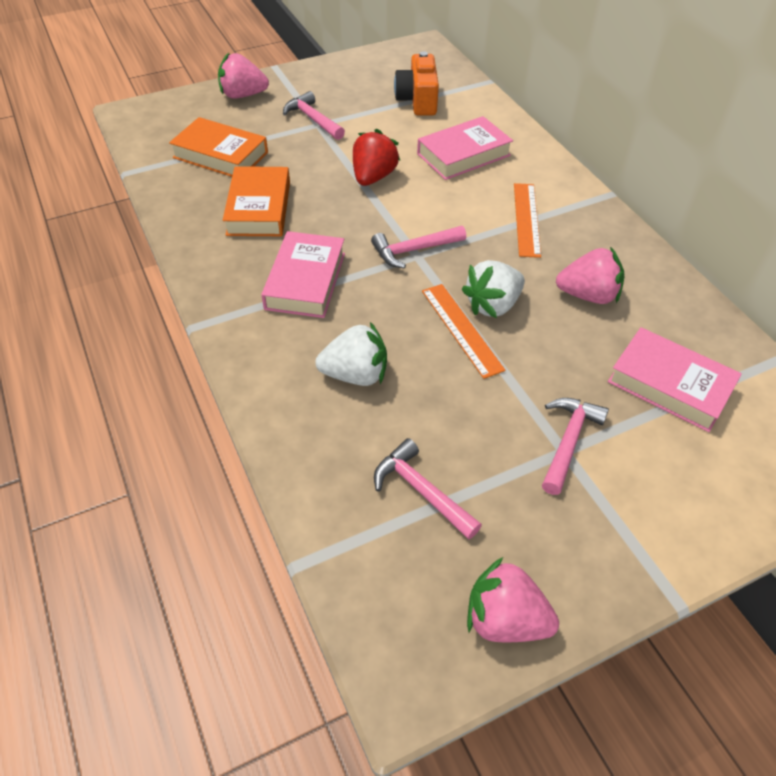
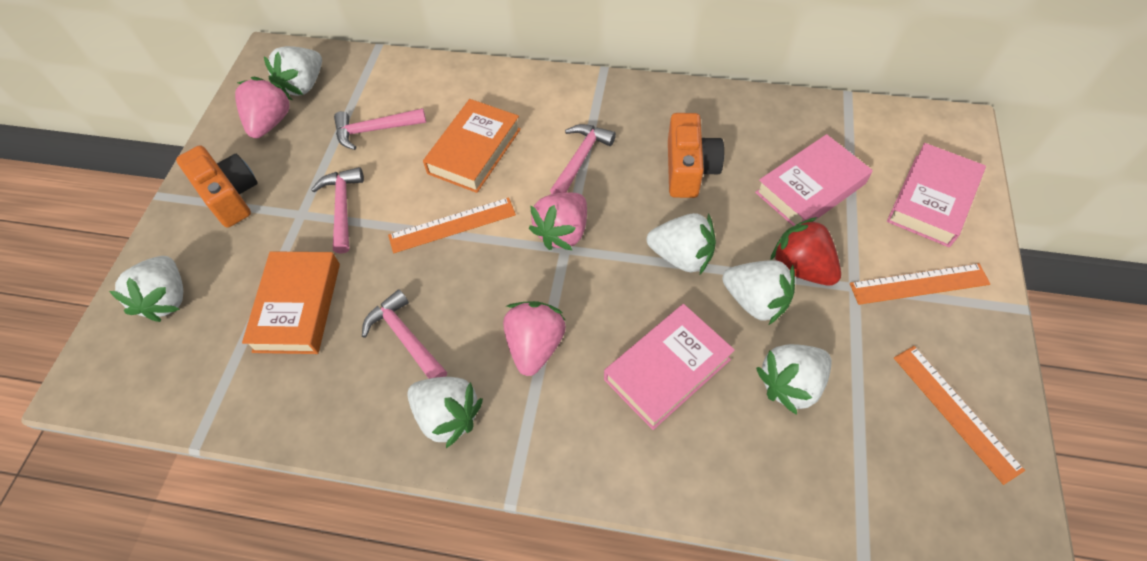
orange camera: [394,51,439,116] = 1 -> [176,145,258,228] [668,113,724,198] = 2
orange ruler: [422,284,505,379] [514,183,541,258] = 2 -> [388,197,516,253] [850,263,990,305] [894,346,1025,485] = 3
white strawberry: [315,322,387,386] [462,260,525,318] = 2 -> [109,256,183,322] [264,46,322,96] [407,377,483,448] [647,213,716,274] [722,260,795,325] [756,344,832,415] = 6

